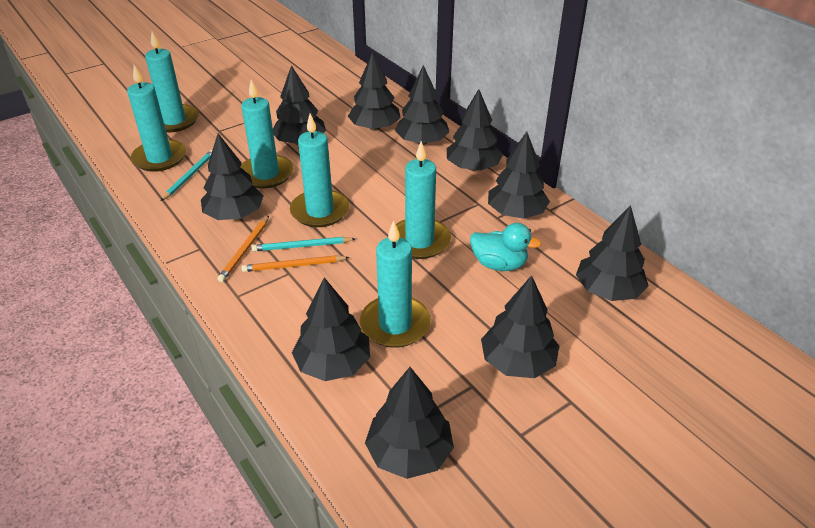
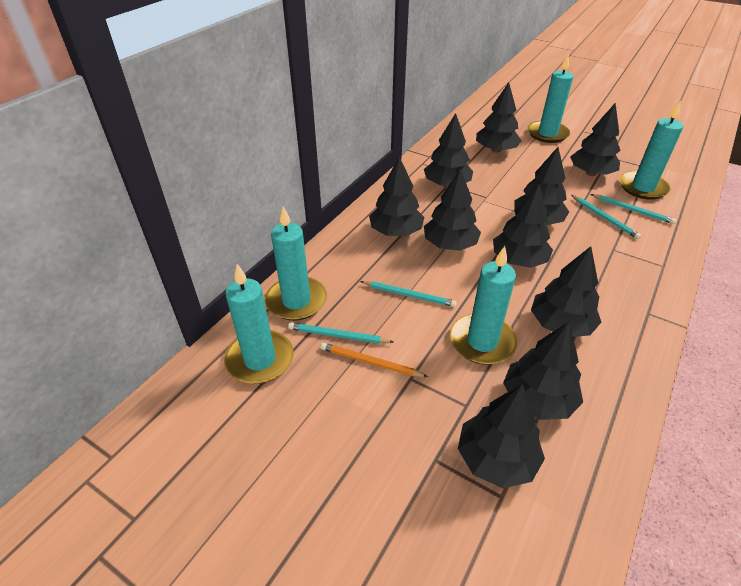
orange pencil: [217,216,269,282] [241,255,350,272] = 2 -> [321,343,428,377] = 1
turquoise candle: [127,65,186,172] [145,32,199,132] [240,79,294,189] [290,114,349,227] [360,220,431,348] [396,141,451,259] = 6 -> [224,264,293,384] [265,206,327,321] [450,246,517,365] [528,54,573,143] [620,101,683,200] = 5
turquoise duck: [470,223,541,271] = 1 -> none = 0
turquoise pencil: [161,150,212,201] [251,237,355,252] = 2 -> [288,323,393,344] [360,281,457,307] [571,195,641,239] [590,194,677,224] = 4

